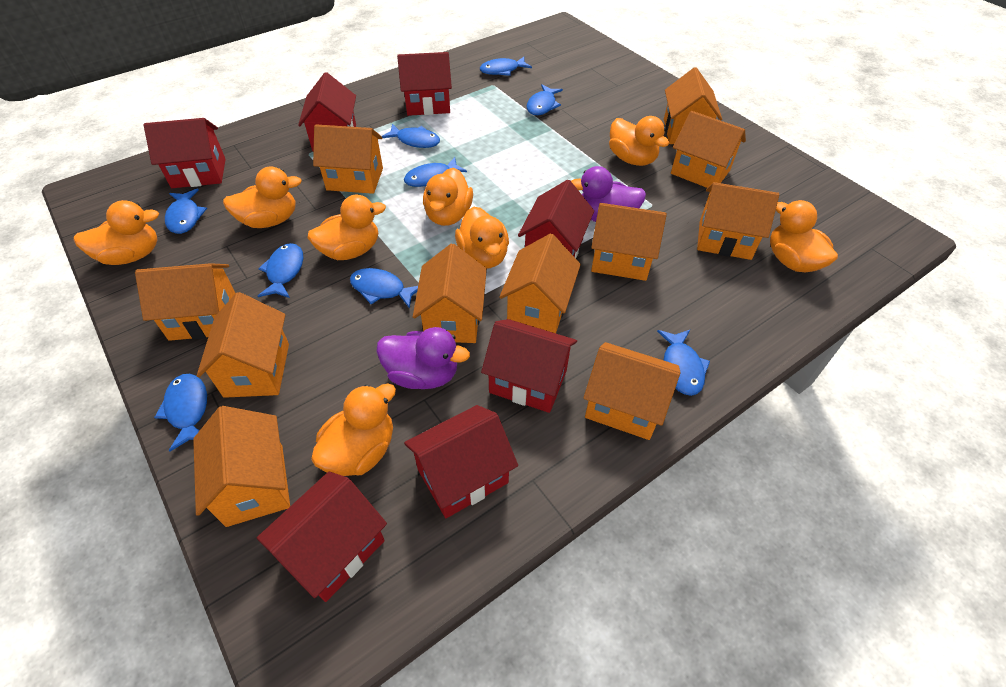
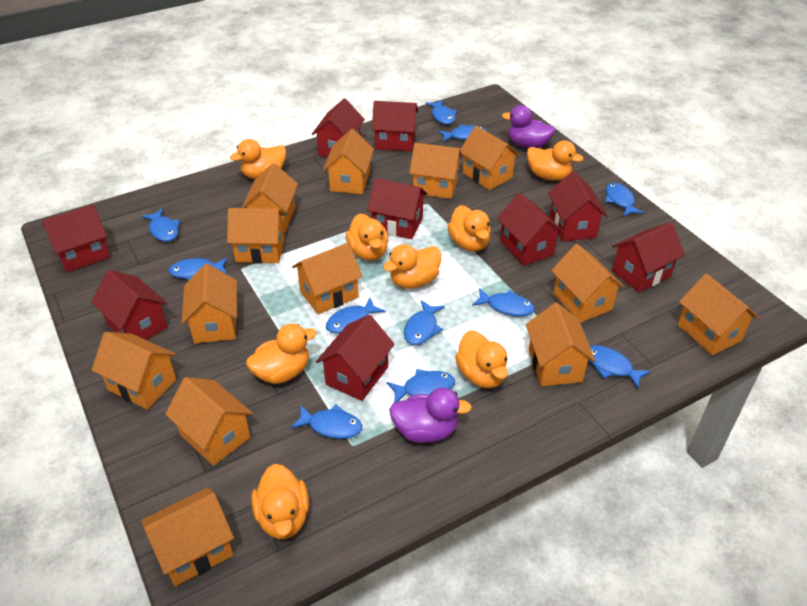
blue fish: [154,374,207,452] [165,189,207,234] [258,243,304,298] [350,268,418,309] [382,124,440,148] [404,157,467,187] [480,57,532,76] [527,85,563,115] [657,329,710,396] = 9 -> [141,208,180,242] [169,257,228,280] [291,405,362,439] [326,298,385,334] [387,369,455,402] [404,300,445,345] [426,100,457,125] [438,125,486,142] [472,288,535,317] [588,345,651,389] [605,183,644,217] = 11
orange house: [135,263,236,341] [193,406,290,527] [197,292,289,398] [313,124,383,194] [413,244,487,343] [499,233,581,333] [583,342,680,440] [591,203,667,281] [664,67,722,144] [671,111,746,188] [697,182,779,260] = 11 -> [92,332,176,409] [141,487,234,586] [165,377,253,466] [182,264,237,343] [227,208,285,264] [242,163,298,232] [292,243,363,314] [323,129,374,194] [409,143,462,199] [460,126,520,190] [526,303,595,386] [551,244,625,322] [678,274,759,355] = 13
red house: [144,118,226,188] [257,471,387,602] [298,72,356,152] [397,52,452,116] [404,405,518,518] [481,319,577,413] [518,180,594,258] = 7 -> [42,204,110,272] [91,270,167,340] [312,99,365,157] [316,315,395,401] [367,178,427,239] [372,101,418,151] [497,193,564,266] [548,172,607,242] [612,222,685,292] = 9

